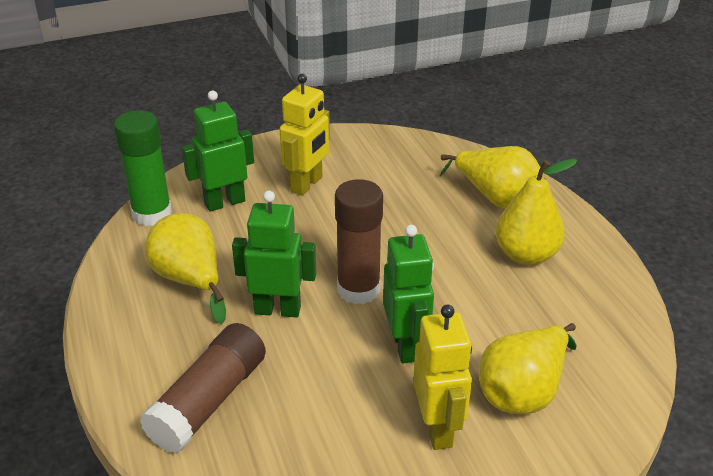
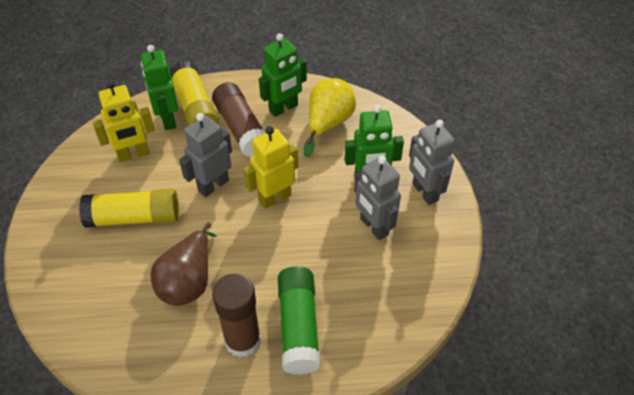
brown pear: none = 0 -> [151,222,216,306] = 1
grey robot: none = 0 -> [179,113,232,197] [354,156,401,240] [409,120,455,205] = 3
yellow glue stick: none = 0 -> [79,189,179,228] [170,61,219,125] = 2
yellow pear: [145,213,226,324] [440,146,543,208] [479,323,577,414] [495,159,577,265] = 4 -> [304,78,356,157] = 1

